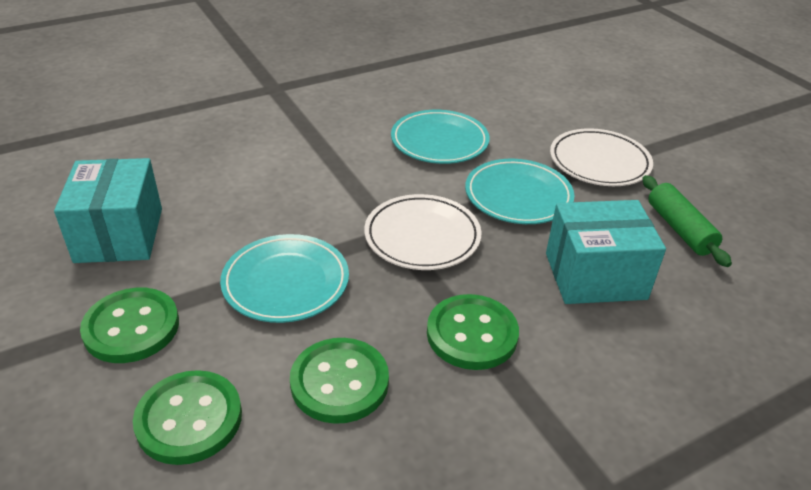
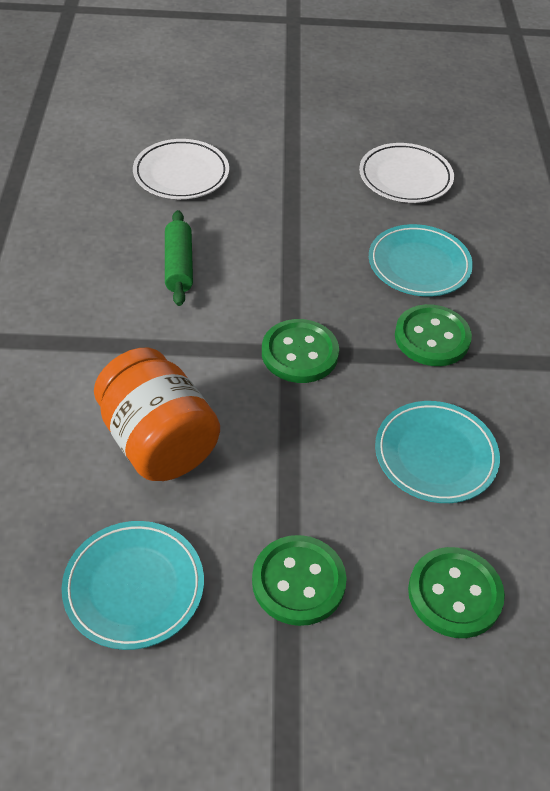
orange jar: none = 0 -> [94,348,220,481] = 1
turquoise box: [54,158,162,263] [546,200,666,304] = 2 -> none = 0

